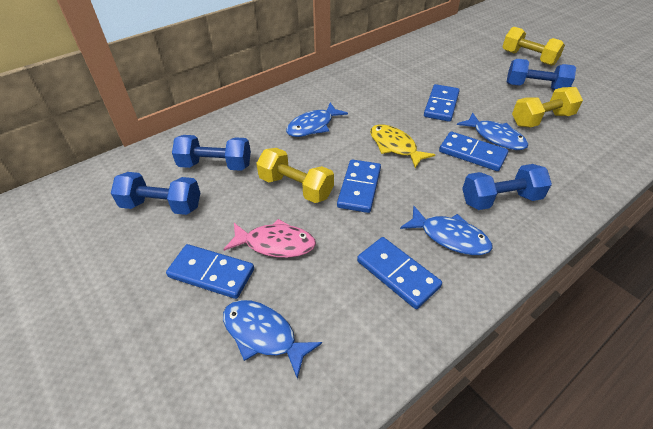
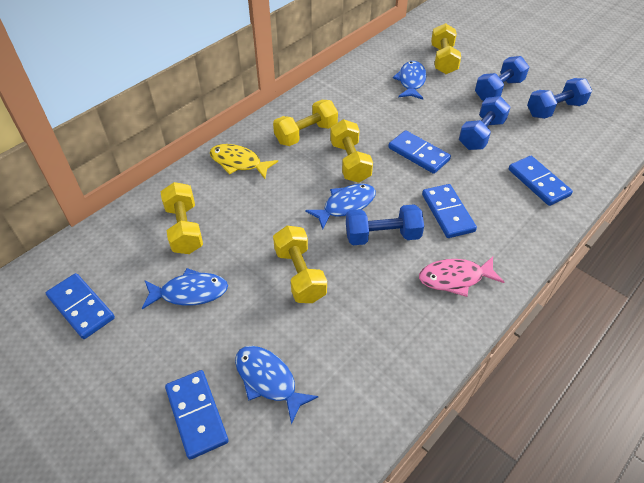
yellow dumbbell: [256,148,334,203] [502,27,565,66] [512,87,583,127] = 3 -> [161,182,203,254] [273,100,338,146] [273,226,327,303] [330,119,373,183] [431,23,461,74] = 5

